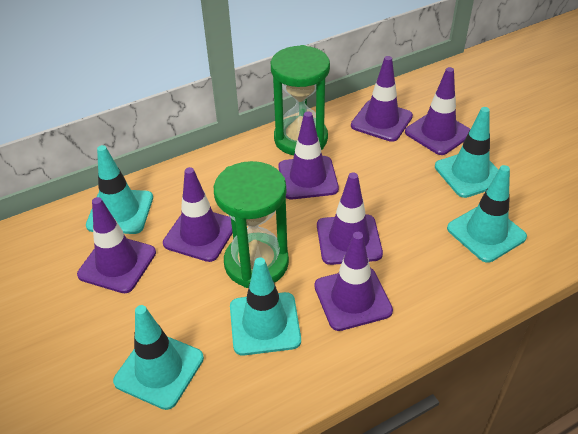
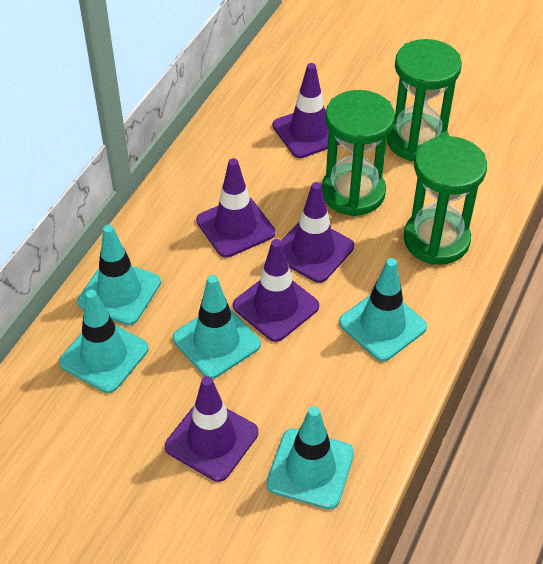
green hourglass: [214,161,289,288] [271,45,330,155] = 2 -> [322,90,395,216] [387,39,462,161] [404,136,487,265] = 3
purple traffic cone: [77,197,156,293] [163,167,233,262] [278,111,339,200] [314,232,393,331] [317,172,383,265] [351,56,413,142] [405,67,471,155] = 7 -> [165,376,258,482] [196,158,275,258] [233,239,319,342] [273,63,340,158] [281,182,354,283] = 5

